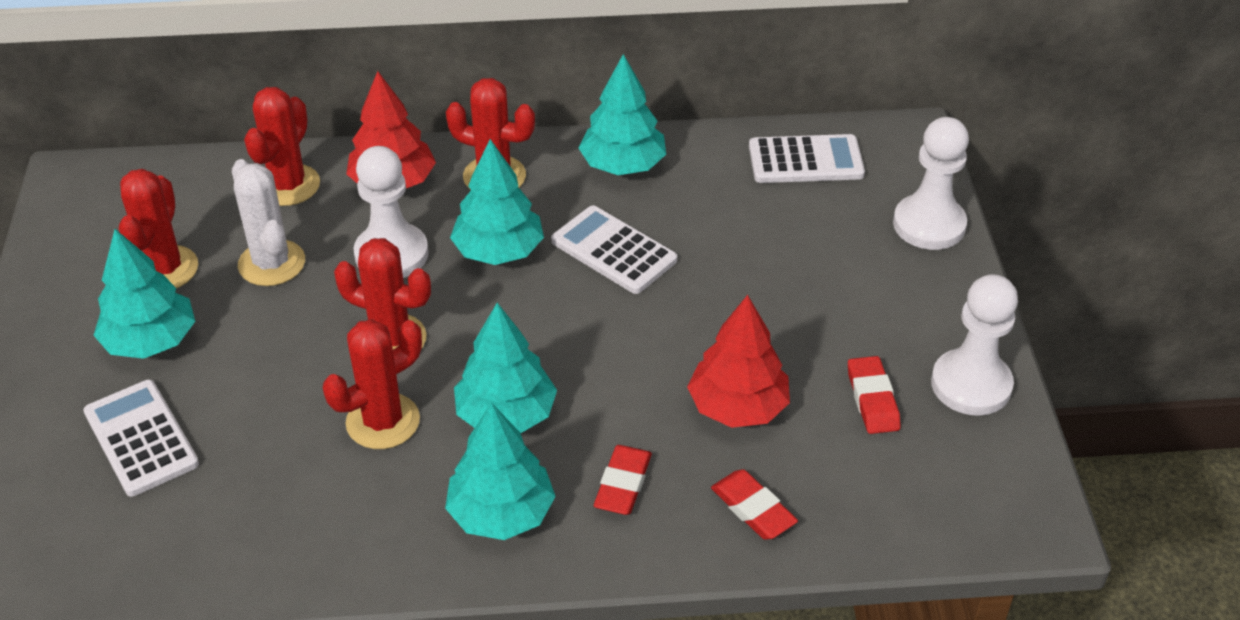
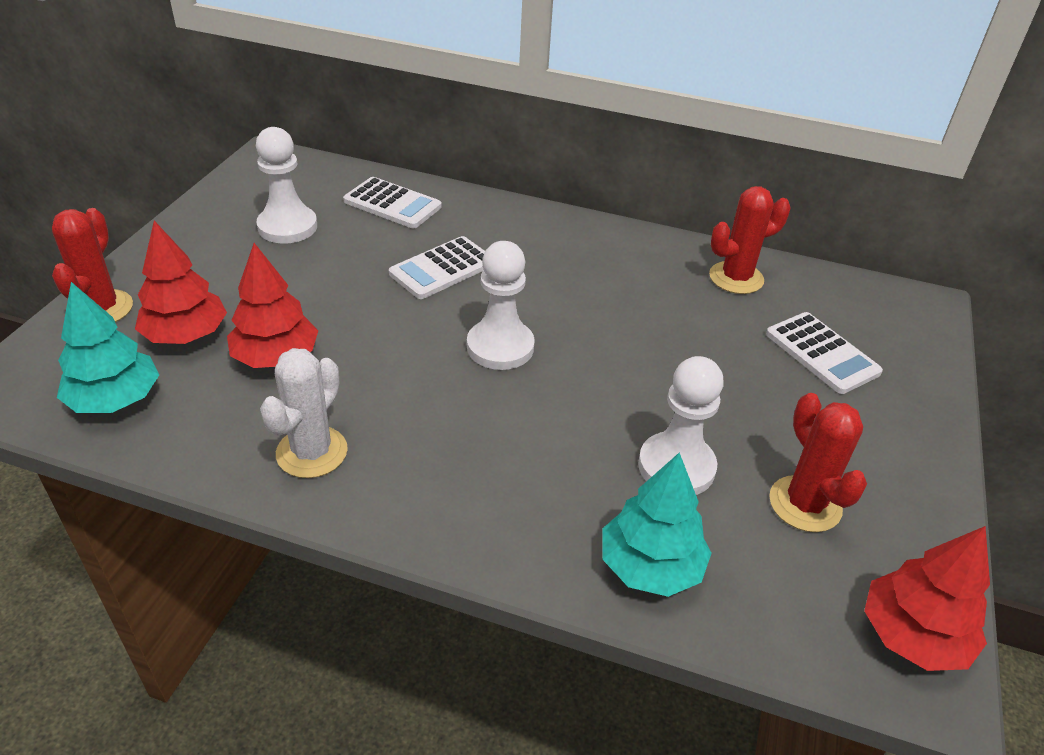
red cactus: [119,169,198,288] [244,87,320,206] [323,319,422,449] [334,238,431,349] [446,78,535,190] = 5 -> [52,208,133,322] [709,186,790,294] [769,393,867,532] = 3
red eraser: [594,445,652,515] [711,469,798,540] [848,356,901,434] = 3 -> none = 0
red tree: [346,71,436,188] [687,295,790,428] = 2 -> [135,221,227,344] [227,243,318,368] [864,526,990,671] = 3
turquoise tree: [93,229,195,359] [445,402,556,540] [450,139,544,265] [454,303,557,433] [579,54,666,175] = 5 -> [57,282,159,413] [603,453,712,597] = 2

